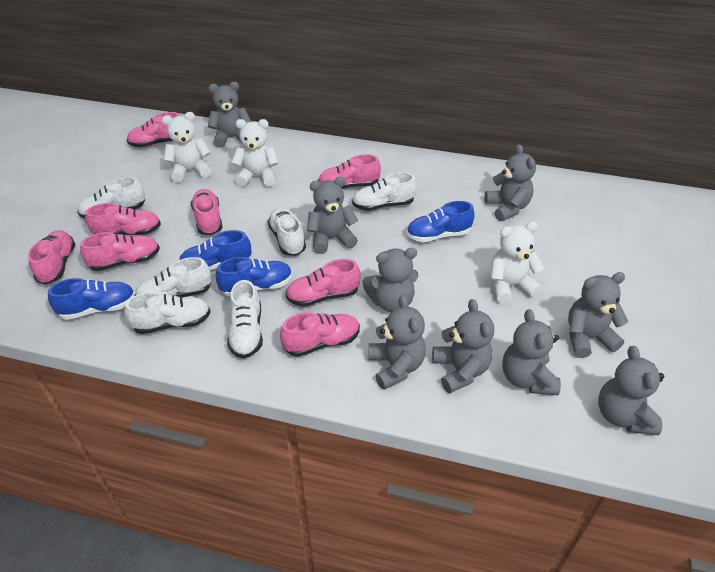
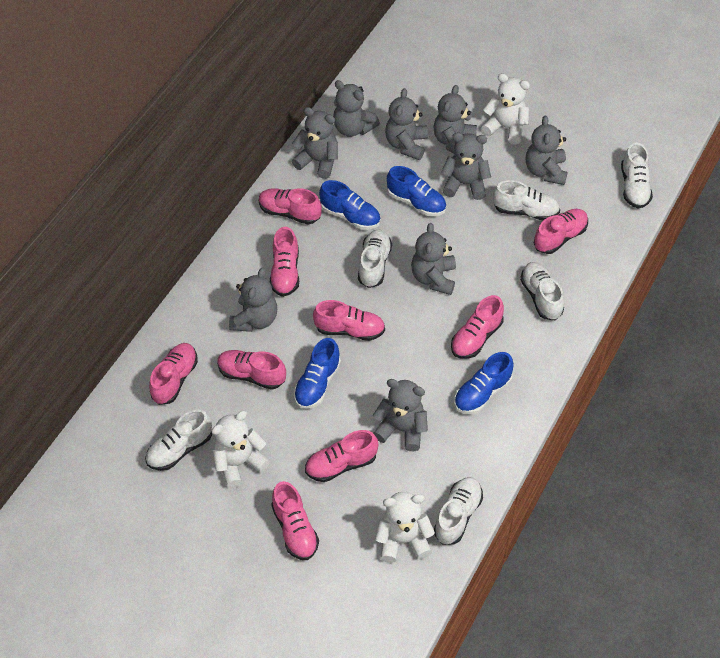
pink shoe: [28,230,76,284] [80,232,160,271] [85,203,161,235] [127,112,180,147] [191,189,223,235] [280,312,360,357] [286,259,361,307] [318,154,381,189] = 8 -> [149,343,198,405] [217,350,286,390] [259,188,322,224] [270,227,299,297] [271,481,319,560] [305,430,378,482] [313,300,385,341] [451,295,504,359] [534,209,588,254] = 9

